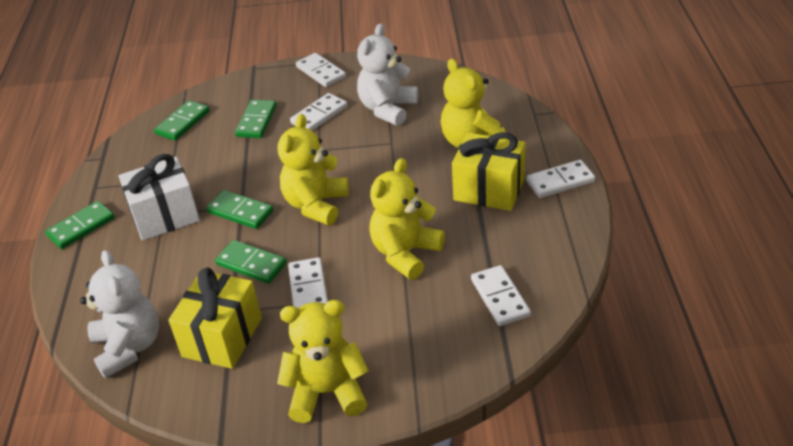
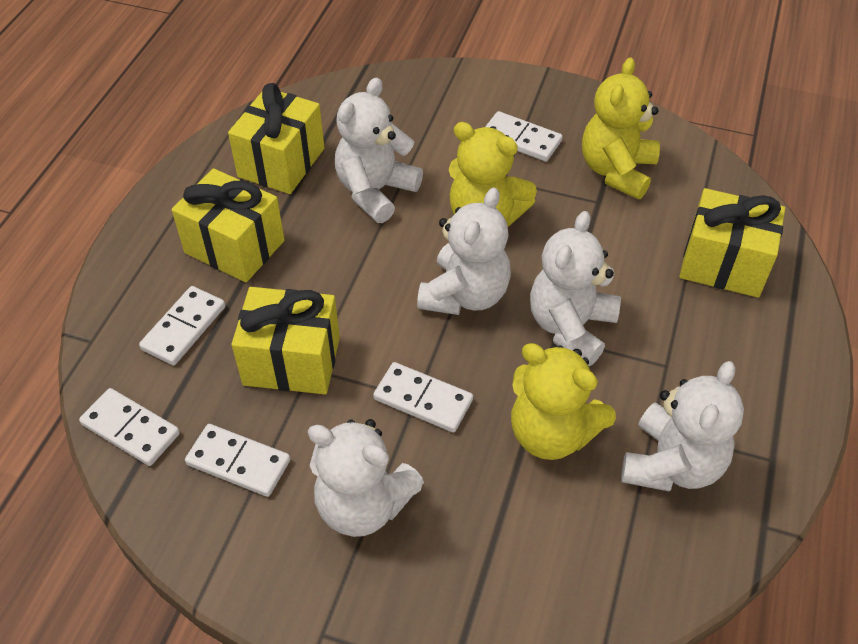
green domino: [45,201,115,249] [154,100,210,141] [206,190,274,229] [215,240,287,284] [235,100,277,138] = 5 -> none = 0
white gift: [118,154,200,241] = 1 -> none = 0
white teddy bear: [80,250,159,379] [357,23,418,126] = 2 -> [308,419,424,537] [335,78,423,223] [417,188,511,315] [530,211,621,366] [621,361,744,491] = 5
yellow gift: [168,267,262,369] [452,132,525,211] = 2 -> [172,168,285,282] [228,83,324,194] [231,287,340,394] [679,188,785,298] = 4
yellow teddy bear: [277,300,369,423] [278,114,349,225] [369,158,445,280] [441,58,506,148] = 4 -> [449,122,537,227] [511,343,616,460] [582,57,660,199] = 3

